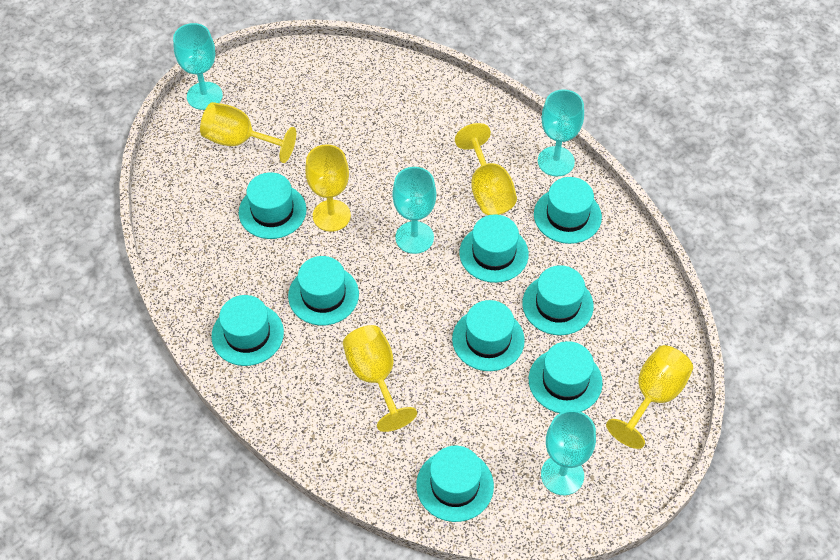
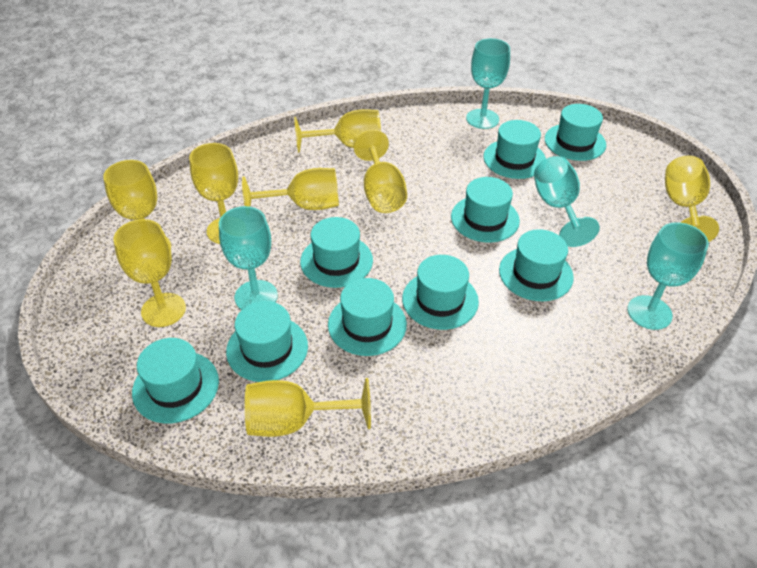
yellow goblet: [200,102,296,163] [305,144,351,232] [343,325,417,432] [455,123,517,215] [606,345,693,449] = 5 -> [103,160,171,248] [114,219,186,327] [189,143,238,244] [242,168,339,210] [245,378,371,437] [294,109,381,153] [354,130,407,213] [665,155,719,242] = 8

